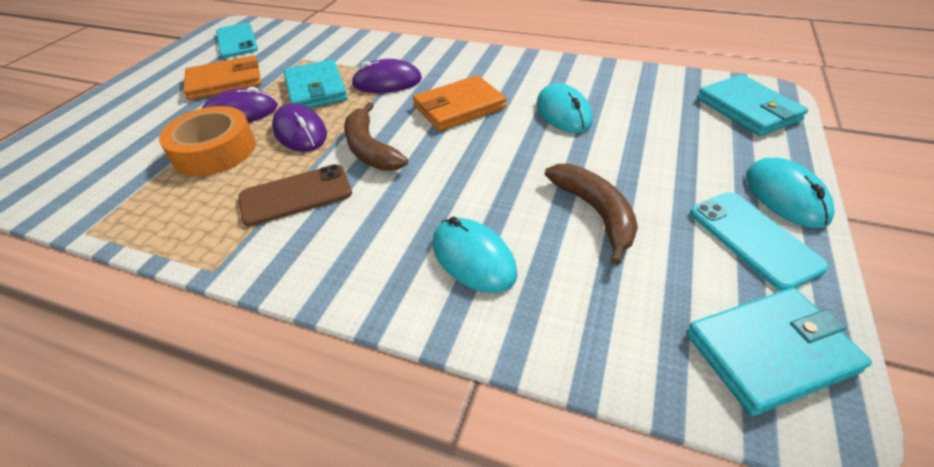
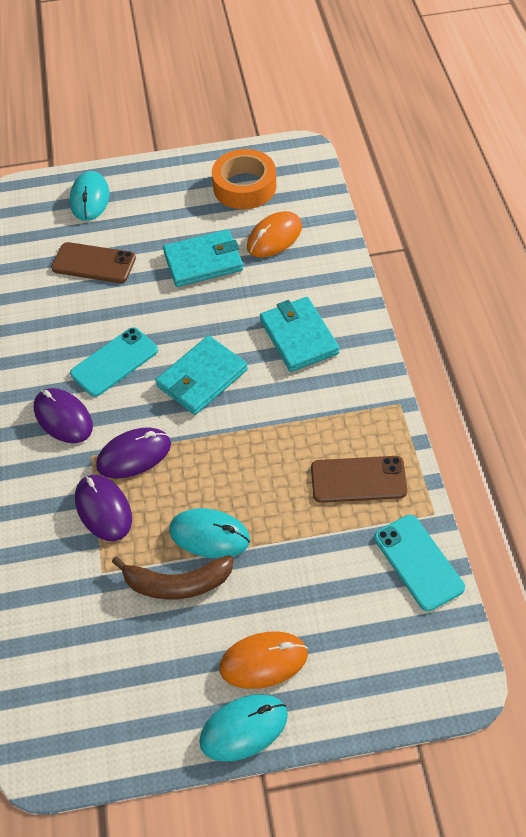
brown banana: [344,102,408,171] [545,164,638,265] = 2 -> [112,555,234,600] = 1
brown phone: [238,164,352,227] = 1 -> [51,242,136,283] [311,456,408,503] = 2
orange mouse: none = 0 -> [219,631,308,689] [247,211,302,258] = 2
orange wallet: [183,55,261,100] [413,75,507,131] = 2 -> none = 0

